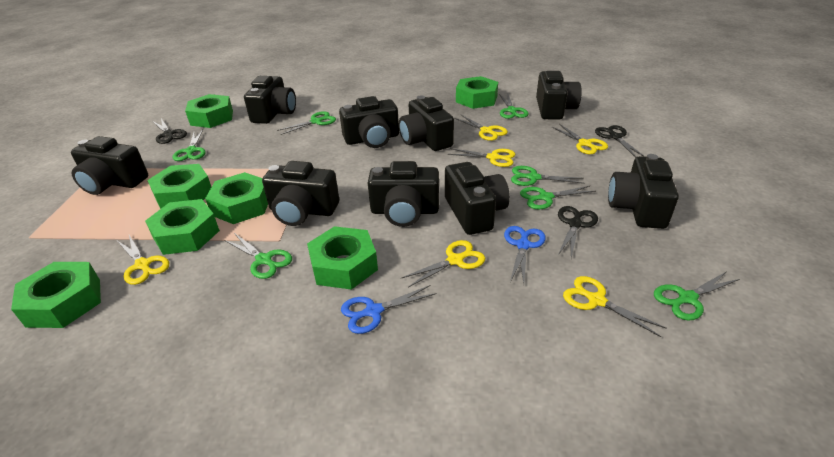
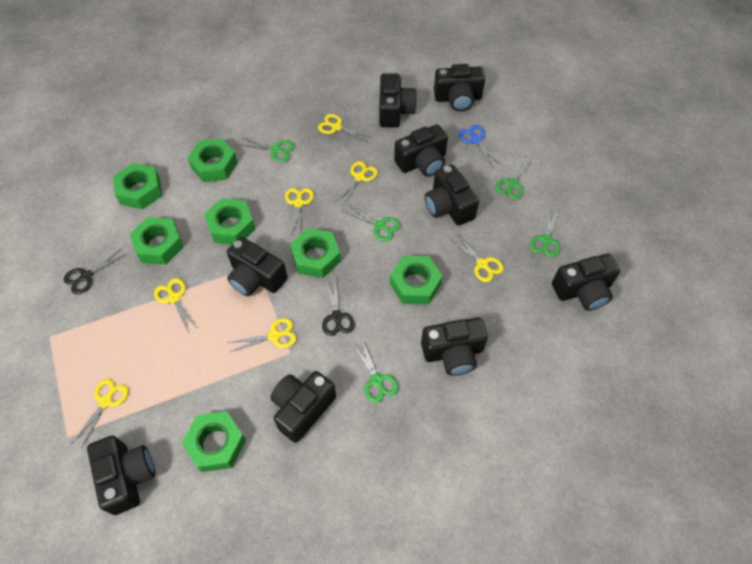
black scissors: [152,119,187,144] [558,206,598,258] [595,125,645,158] = 3 -> [64,248,126,294] [322,277,355,336] = 2
blue scissors: [341,285,437,334] [504,226,546,283] = 2 -> [459,125,500,166] = 1
green scissors: [172,130,206,161] [224,233,292,279] [277,111,336,135] [499,93,529,119] [511,166,585,186] [520,186,596,210] [654,271,740,321] = 7 -> [238,137,294,162] [344,204,401,242] [353,340,398,403] [495,156,532,199] [530,209,560,257] = 5
yellow scissors: [117,235,169,285] [401,240,485,287] [448,148,515,167] [454,115,508,141] [552,124,608,154] [563,276,667,337] = 6 -> [71,379,129,448] [154,278,197,331] [228,318,297,352] [285,188,314,235] [318,114,372,143] [335,161,378,205] [450,234,504,282] = 7

